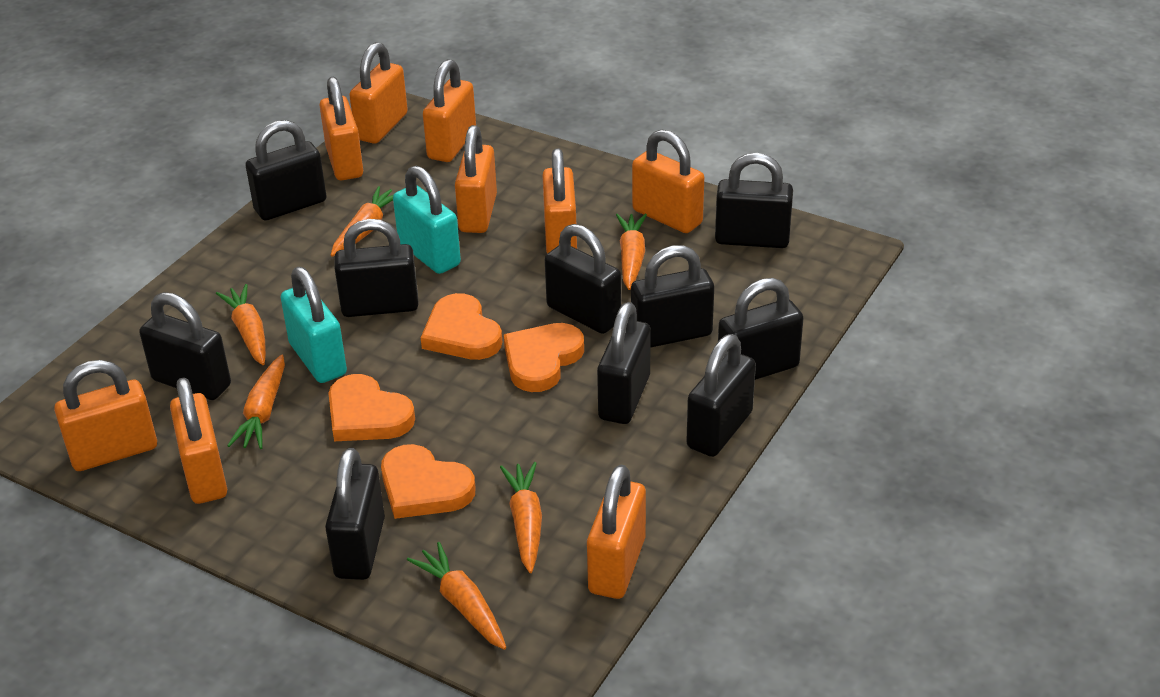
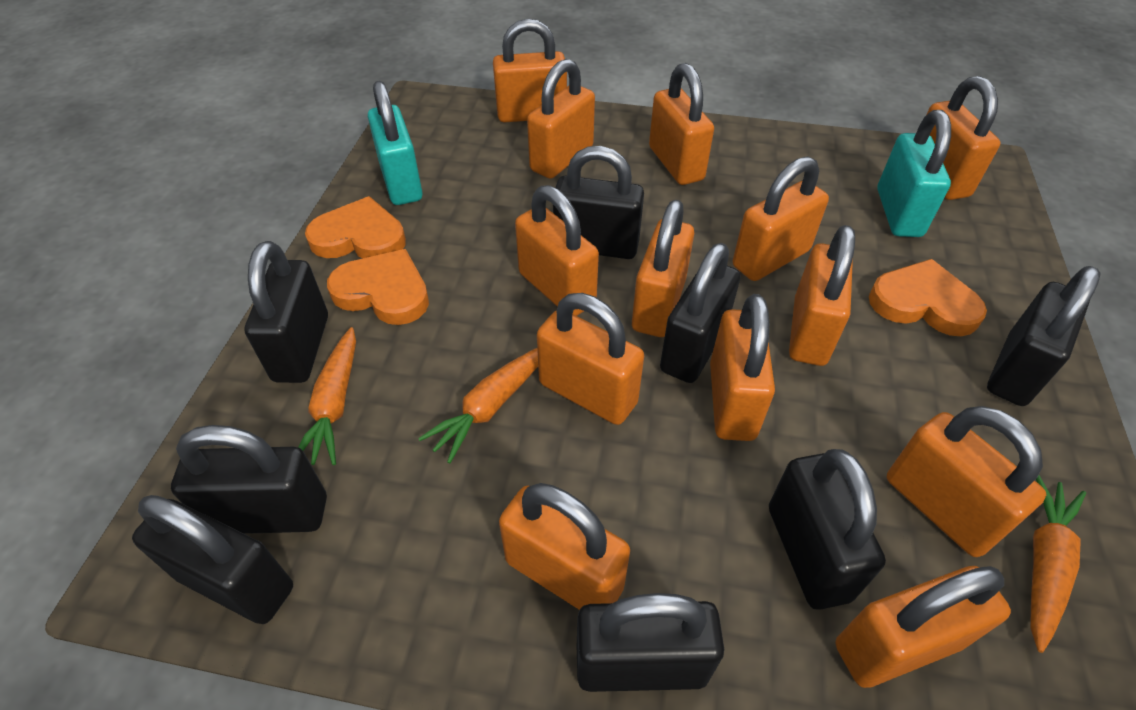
black padlock: [139,292,231,400] [246,120,326,220] [325,448,385,580] [334,219,419,317] [545,224,621,334] [597,302,651,424] [631,245,714,348] [686,334,756,457] [715,153,793,248] [718,278,804,380] = 10 -> [132,495,293,624] [171,425,327,534] [245,241,328,383] [553,146,644,259] [577,593,724,692] [660,243,740,383] [769,449,886,610] [987,266,1101,406] = 8
orange carrot: [216,284,266,365] [227,355,285,449] [331,186,393,257] [407,542,506,650] [500,462,542,573] [616,214,647,290] = 6 -> [298,327,356,465] [418,348,538,463] [1030,475,1086,653] = 3
orange heart: [328,374,415,441] [381,444,476,519] [421,293,502,360] [504,323,584,392] = 4 -> [305,196,406,259] [327,249,429,325] [869,259,987,336] = 3
orange padlock: [54,360,157,471] [170,377,227,504] [319,76,363,180] [349,42,408,144] [423,59,476,162] [455,125,497,233] [542,148,577,254] [587,465,646,599] [632,130,704,233] = 9 -> [493,18,567,122] [499,483,630,610] [515,185,599,316] [527,59,595,179] [537,293,644,425] [632,200,694,337] [649,63,714,185] [710,294,775,441] [733,156,829,281] [789,225,855,366] [835,566,1011,688] [887,406,1046,557] [926,76,1001,200] = 13

